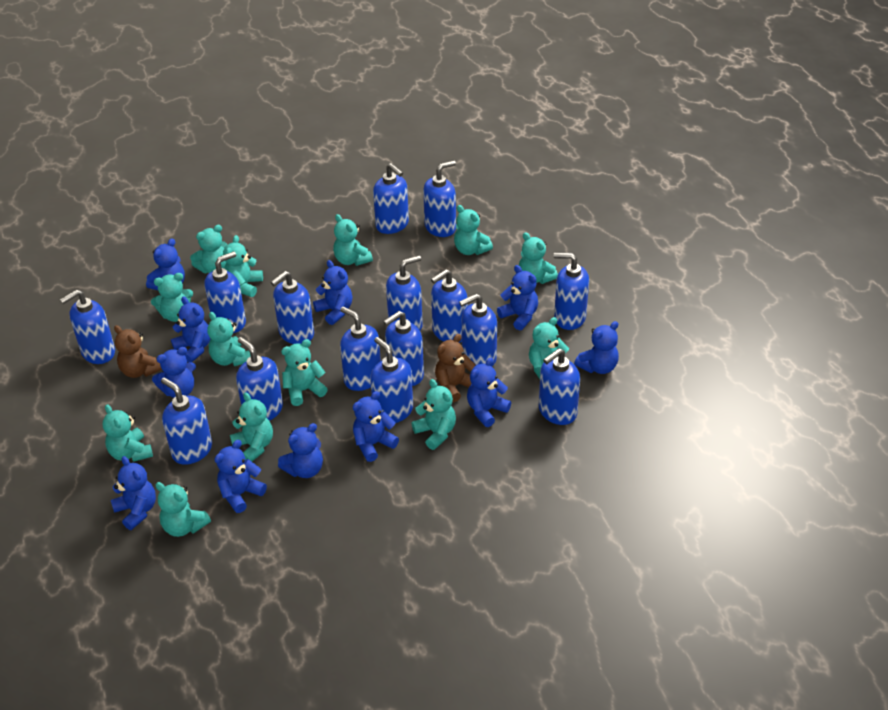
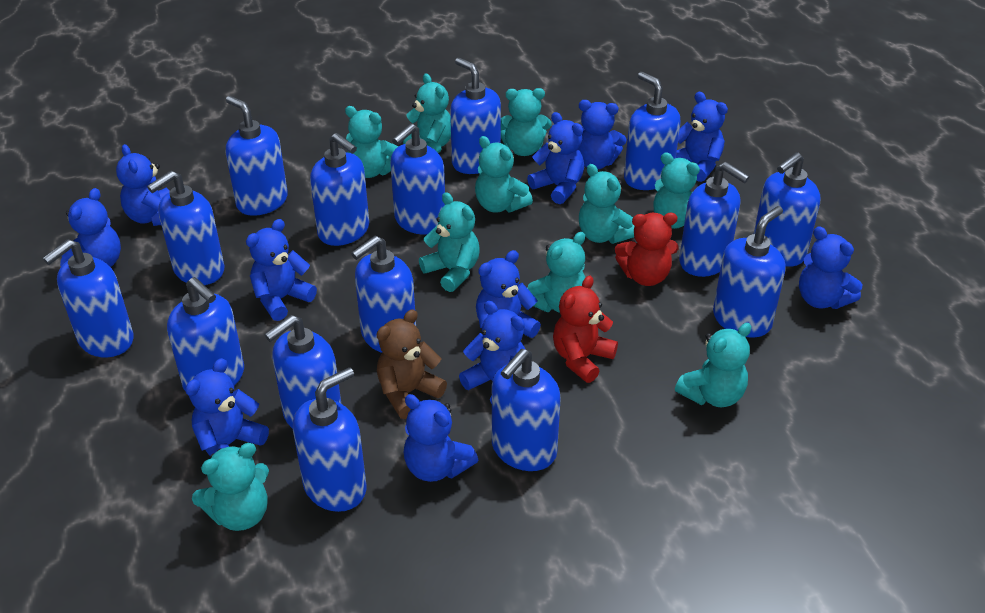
brown teddy bear: [114,325,162,378] [435,334,476,402] = 2 -> [377,309,447,419] = 1
red teddy bear: none = 0 -> [553,276,618,383] [615,213,679,286] = 2
turquoise teddy bear: [103,404,153,462] [151,273,193,322] [155,482,211,537] [190,225,227,273] [208,312,251,366] [223,235,263,297] [230,392,273,461] [281,339,328,406] [333,214,373,266] [411,379,456,450] [454,205,493,255] [519,232,558,284] [529,317,569,379] = 13 -> [192,443,269,531] [345,106,398,178] [403,73,451,153] [419,192,480,292] [475,136,533,213] [501,88,552,156] [527,232,586,313] [579,164,635,244] [654,152,700,229] [675,323,751,407] = 10

